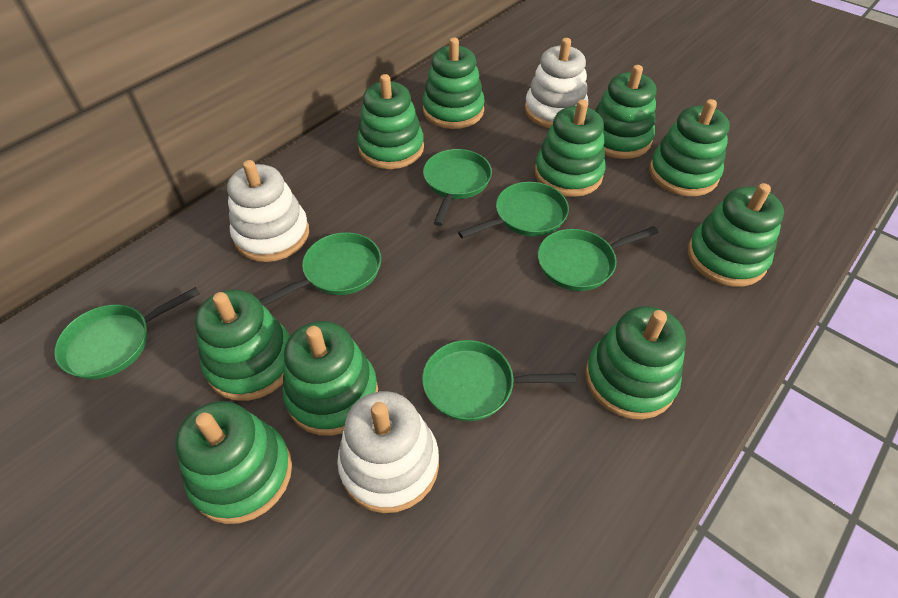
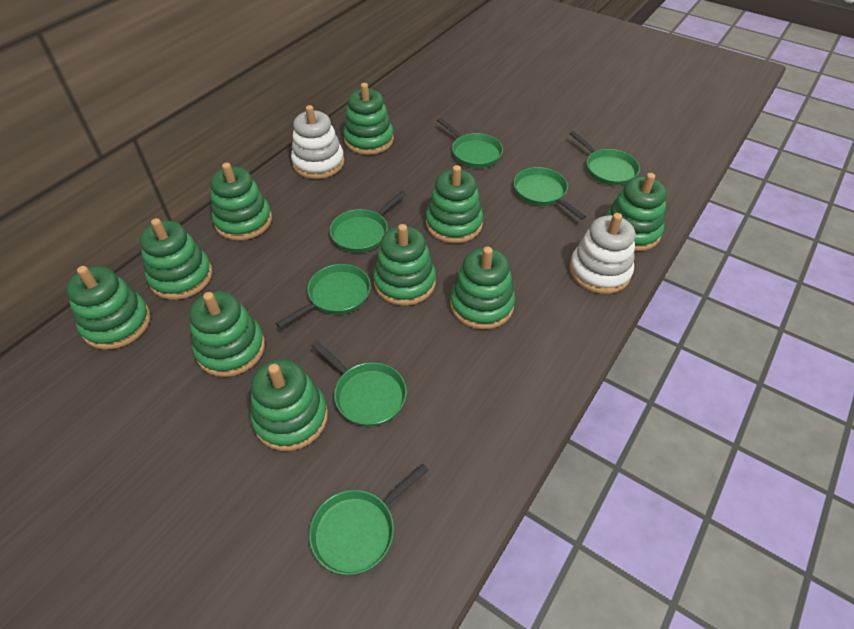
green pan: [54,287,200,379] [259,232,381,306] [422,340,576,421] [423,149,492,226] [458,182,569,238] [538,226,658,291] = 6 -> [276,264,371,328] [309,464,429,575] [311,341,407,427] [330,191,406,253] [437,118,503,168] [514,167,586,220] [569,131,640,186] = 7
white stacking toy: [227,160,309,262] [337,391,439,513] [525,38,588,128] = 3 -> [291,105,345,179] [569,213,635,294] = 2

